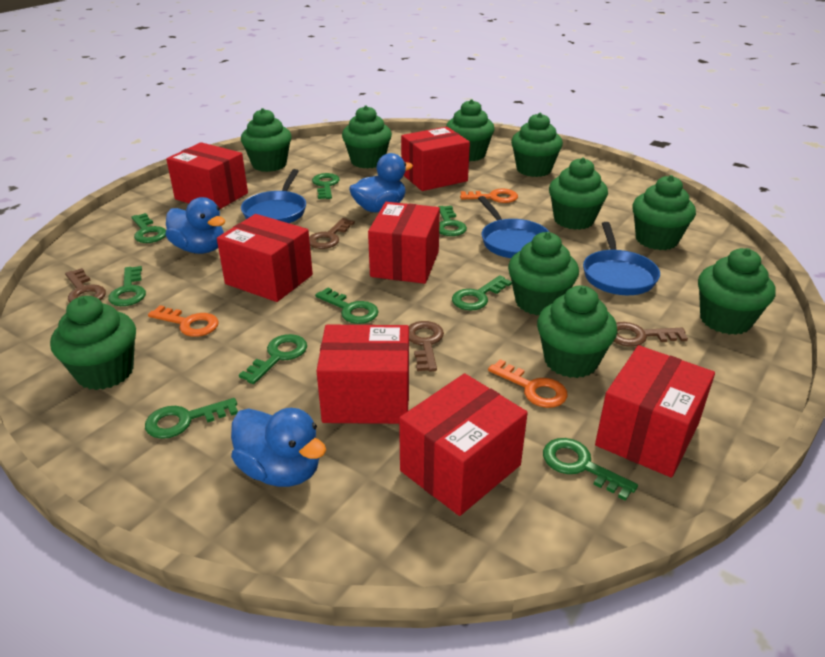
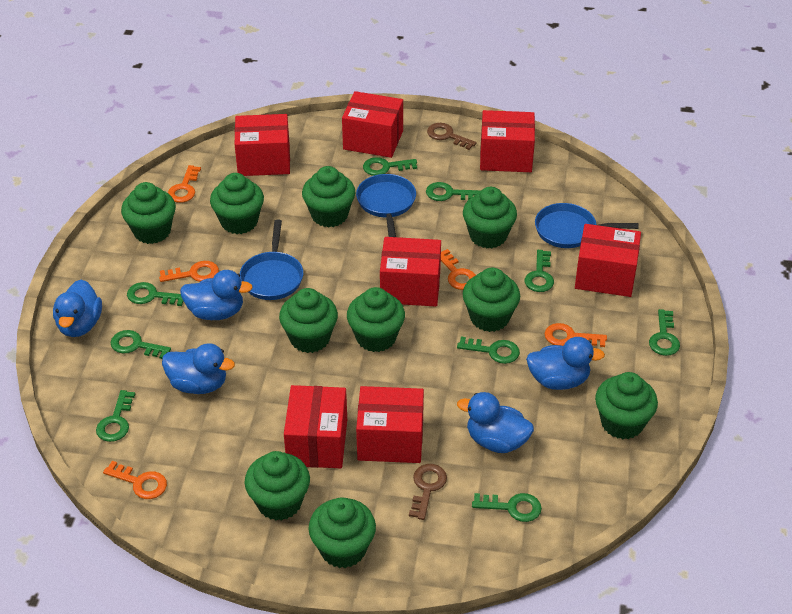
blue duck: [166,197,225,254] [231,408,326,487] [349,153,413,212] = 3 -> [53,279,102,337] [162,343,235,394] [180,270,253,320] [457,392,534,453] [526,337,605,390] = 5
brown key: [65,268,106,302] [309,218,355,249] [409,321,444,372] [614,322,688,347] = 4 -> [409,464,447,520] [427,123,477,150] = 2
orange key: [148,305,218,337] [460,189,518,203] [488,359,568,408] = 3 -> [103,461,167,499] [159,261,219,282] [168,165,201,203] [441,249,476,290] [544,323,607,347] = 5

